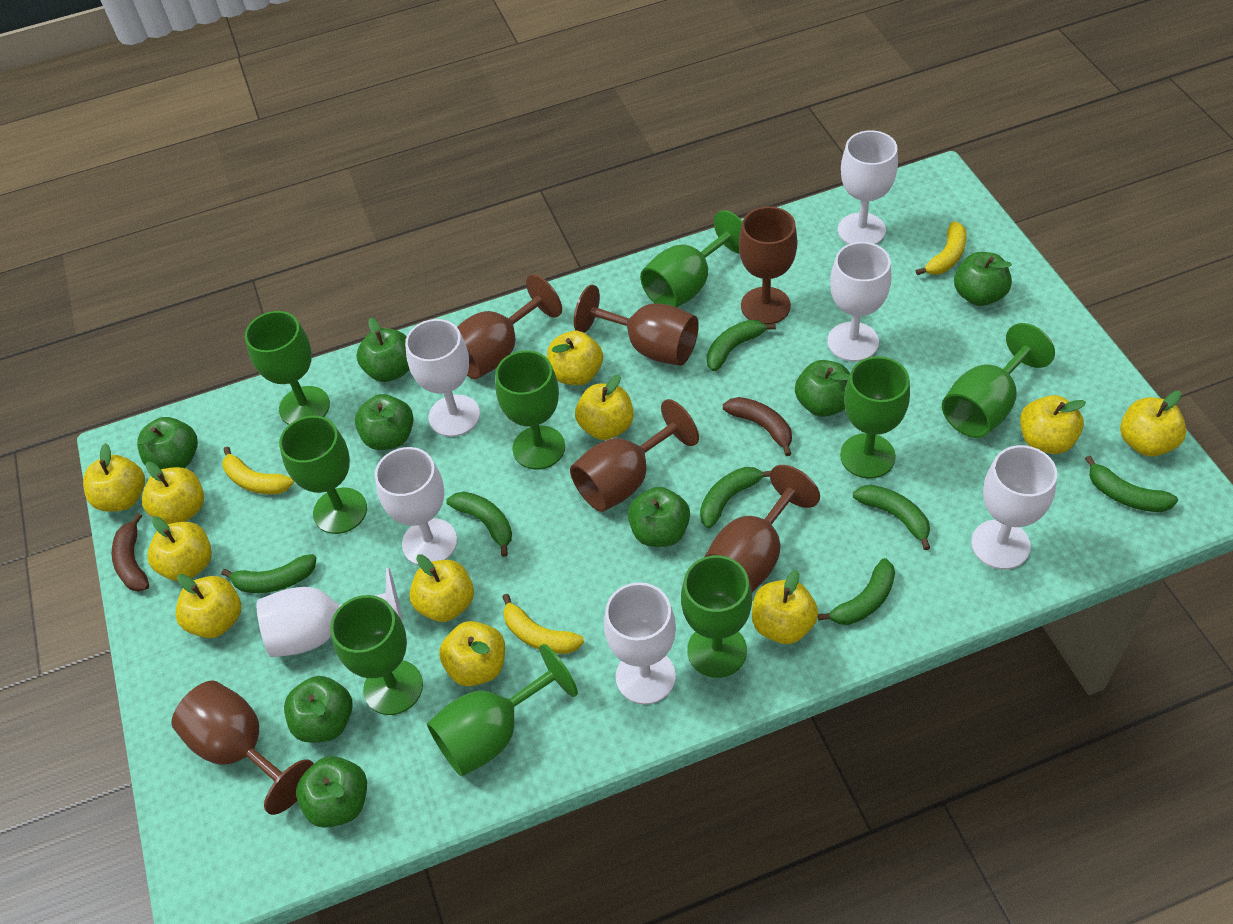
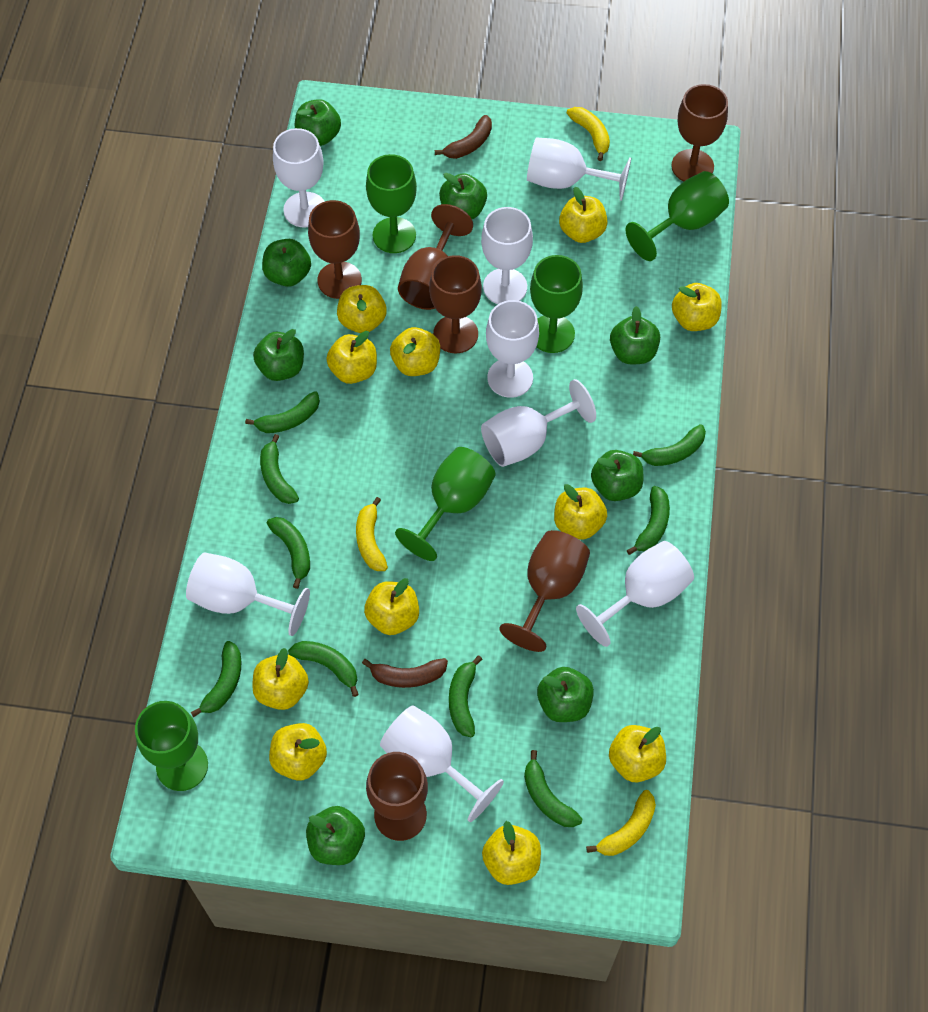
green banana: [221,554,316,593] [446,492,512,557] [700,467,771,528] [707,320,776,371] [818,558,895,625] [853,485,930,550] [1085,456,1178,512] = 7 -> [191,641,241,717] [245,391,320,433] [260,434,299,504] [267,517,310,589] [288,641,359,697] [449,655,482,737] [524,750,582,827] [627,486,670,555] [633,424,706,466] = 9
green goblet: [245,311,330,425] [279,416,367,534] [330,595,423,715] [427,644,578,777] [495,350,565,470] [640,210,743,307] [681,555,752,678] [840,356,910,479] [942,323,1055,438] = 9 -> [135,701,208,791] [366,154,417,253] [395,447,495,561] [530,255,583,353] [625,171,729,261] = 5
white goblet: [257,567,403,657] [375,447,457,566] [405,319,480,437] [604,582,676,705] [827,242,891,362] [838,130,898,244] [971,445,1058,569] = 7 -> [186,553,310,636] [273,128,325,227] [380,705,504,822] [481,207,533,304] [481,379,596,467] [486,300,539,398] [527,137,631,201] [576,541,694,647] = 8

